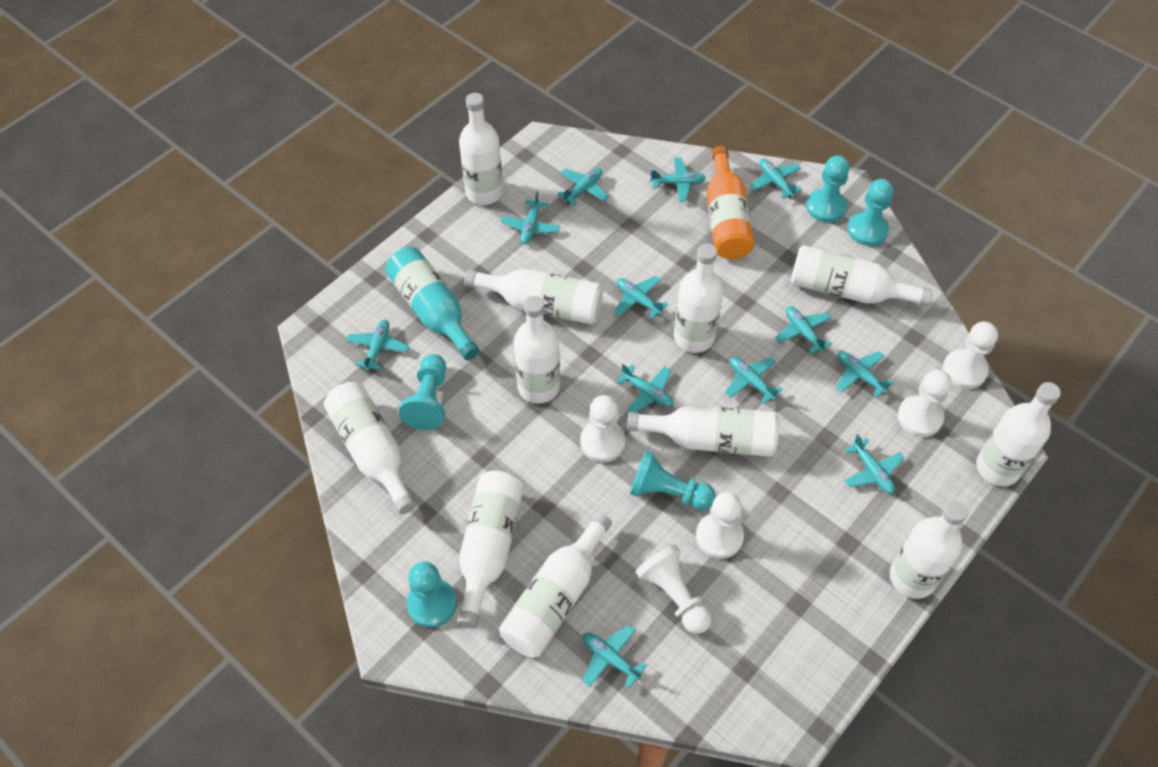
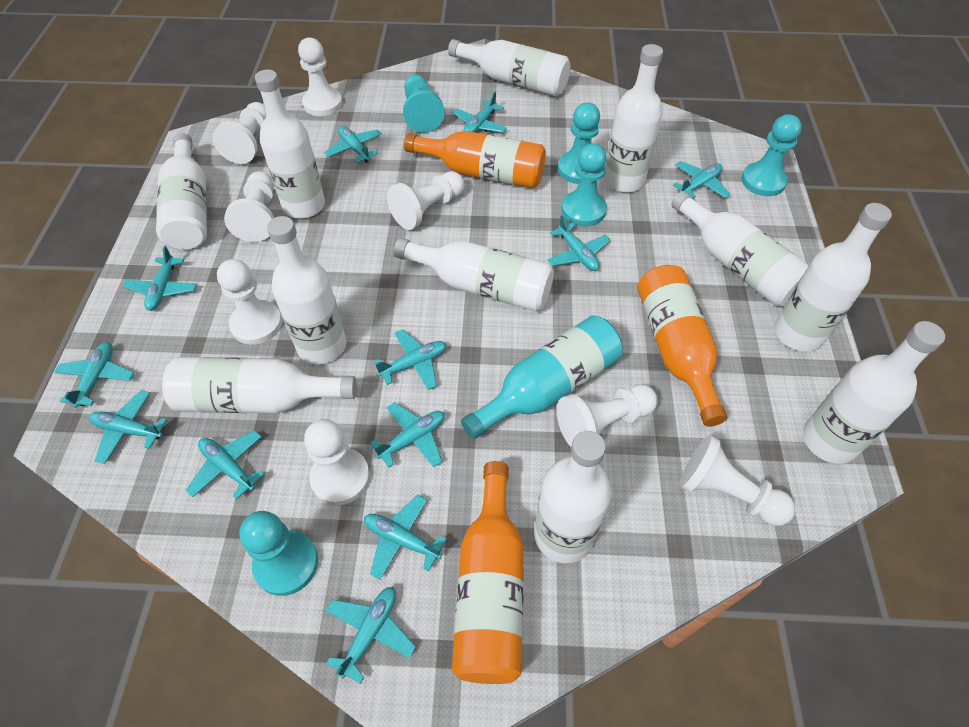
orange bottle: [707,146,755,259] = 1 -> [404,131,546,188] [452,461,524,684] [637,265,727,427] = 3
white pawn: [580,395,626,462] [636,544,711,634] [696,492,744,559] [898,370,952,437] [943,322,998,389] = 5 -> [212,102,266,164] [217,259,282,345] [224,171,274,242] [298,38,342,116] [304,419,370,505] [387,171,465,230] [557,384,658,447] [679,435,795,526] = 8

